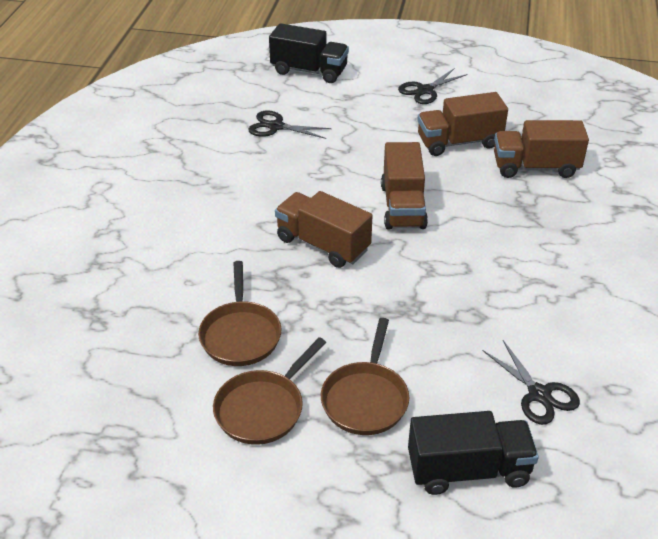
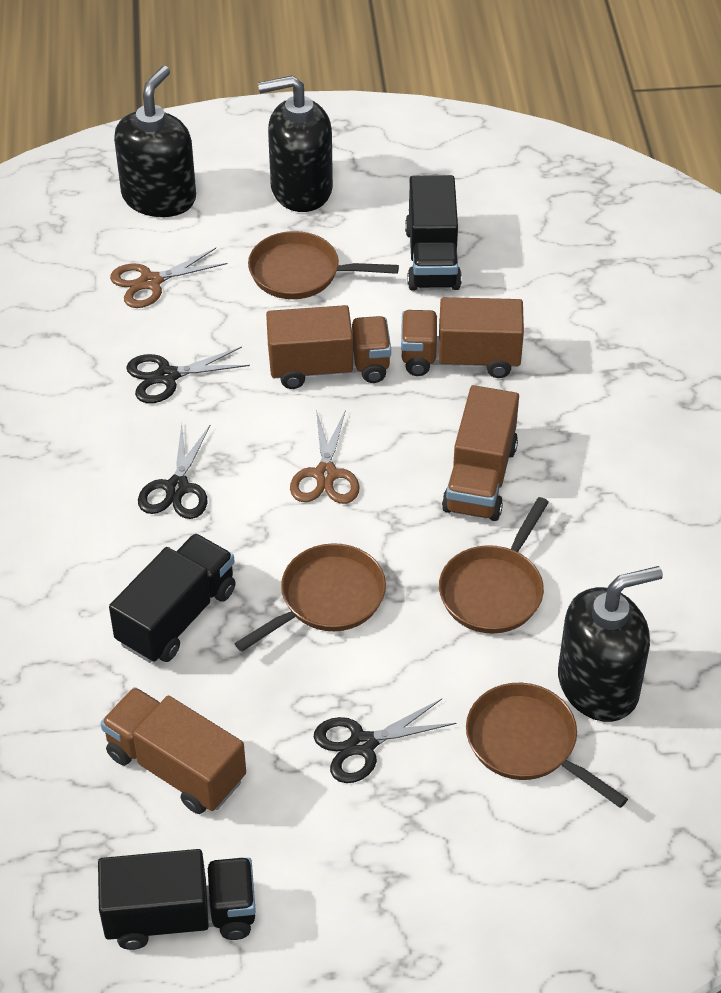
black soap dispenser: none = 0 -> [114,66,196,217] [258,75,333,212] [558,566,663,722] = 3
black truck: [269,23,349,83] [408,411,539,495] = 2 -> [98,849,256,950] [109,533,236,663] [405,175,462,291] = 3
brown pan: [198,261,282,366] [213,337,326,445] [321,318,409,435] = 3 -> [234,543,386,652] [248,231,399,299] [439,497,549,634] [466,683,628,808] = 4
brown scissors: none = 0 -> [110,248,228,308] [290,409,360,504] = 2

